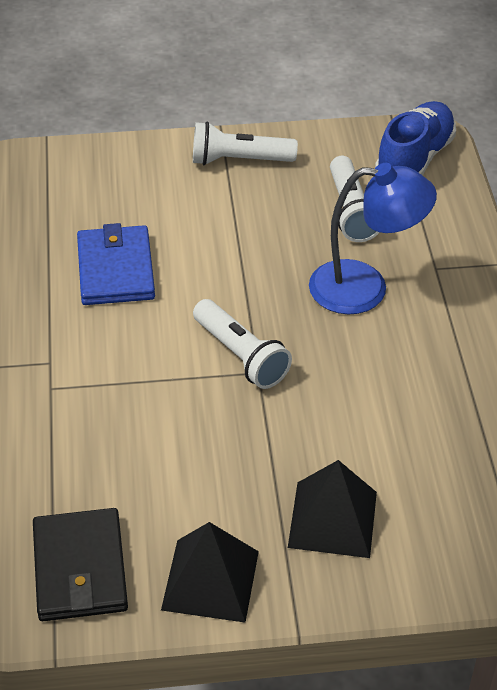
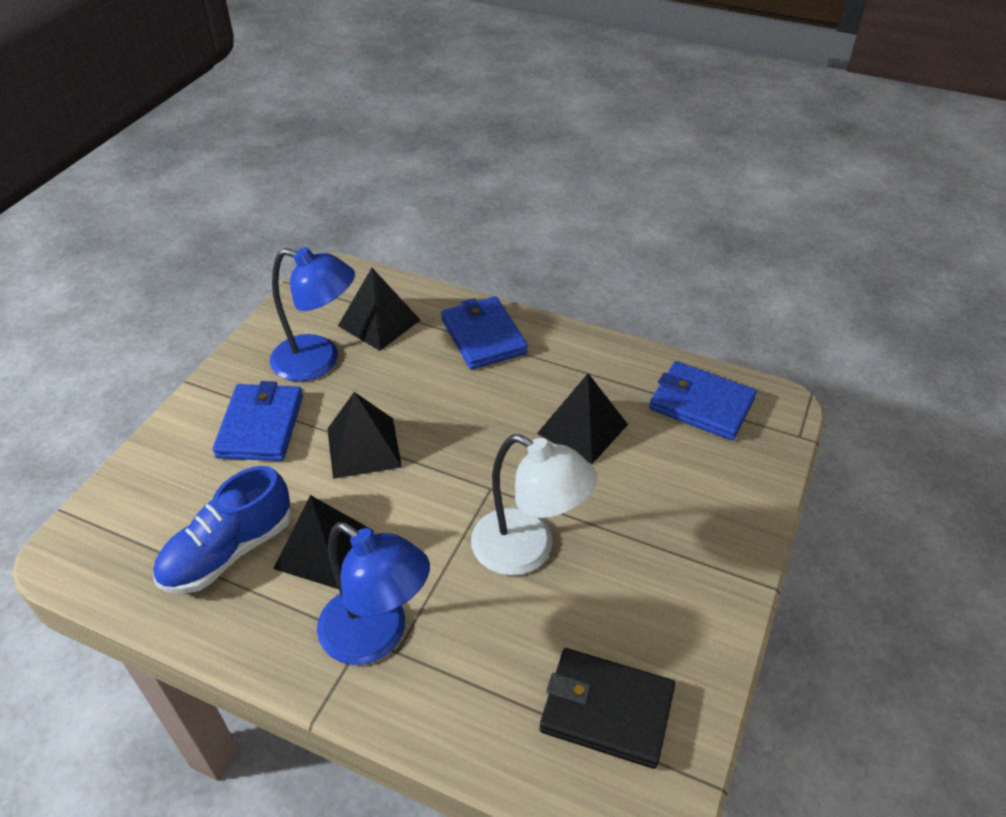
black pyramid: [161,522,259,623] [288,460,377,558] = 2 -> [273,495,374,589] [327,392,402,479] [338,268,420,351] [537,373,628,464] = 4
blue lamp: [309,163,437,314] = 1 -> [270,247,355,382] [317,522,430,665] = 2
blue wallet: [77,223,155,305] = 1 -> [212,381,303,461] [441,296,528,370] [649,361,757,441] = 3
white flashlight: [193,122,298,165] [193,299,292,389] [330,156,379,242] = 3 -> none = 0
white lamp: none = 0 -> [471,434,597,576] = 1

